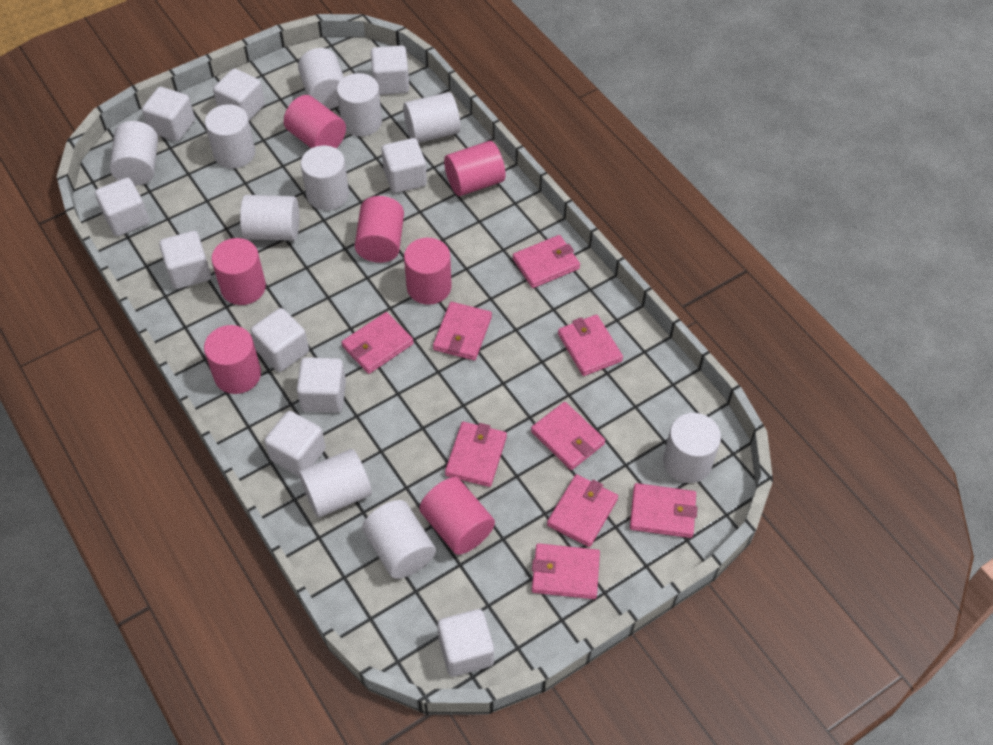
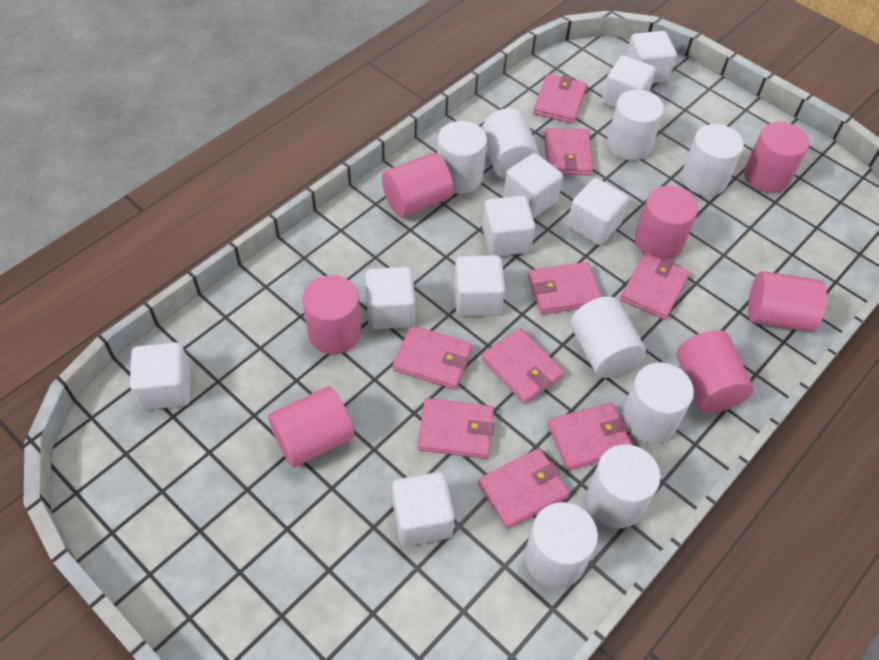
white cube: [95,178,149,236] [142,87,195,141] [159,231,211,289] [213,68,265,121] [250,308,309,372] [264,411,326,476] [297,357,346,413] [371,46,409,95] [381,138,427,193] [437,609,494,677] = 10 -> [130,342,191,410] [365,267,415,329] [392,472,455,546] [454,255,505,316] [482,195,535,256] [503,153,563,218] [567,178,629,245] [602,55,655,108] [626,31,677,83] = 9
white cylinder: [110,121,158,185] [205,104,255,168] [240,195,299,241] [298,48,344,109] [299,449,372,518] [301,146,349,210] [337,73,382,136] [362,500,436,579] [403,92,461,143] [663,413,721,483] = 10 -> [437,121,487,194] [482,108,539,179] [524,502,598,588] [570,296,646,378] [586,445,661,528] [607,90,664,160] [622,363,694,444] [682,124,744,196] = 8

